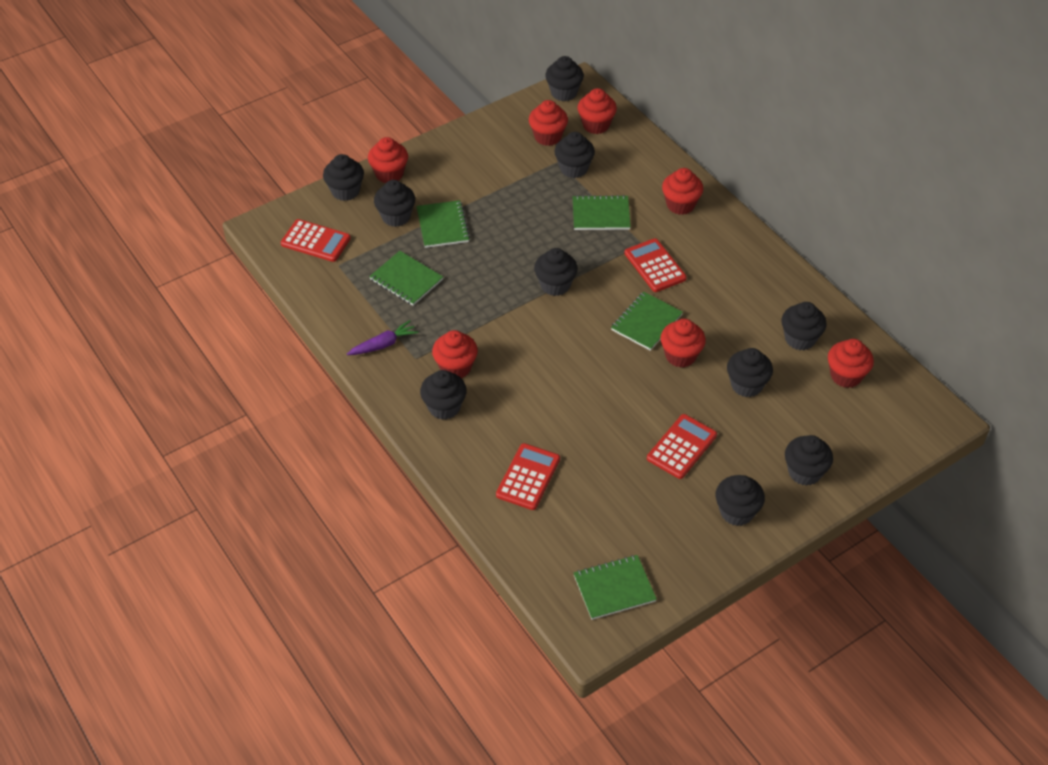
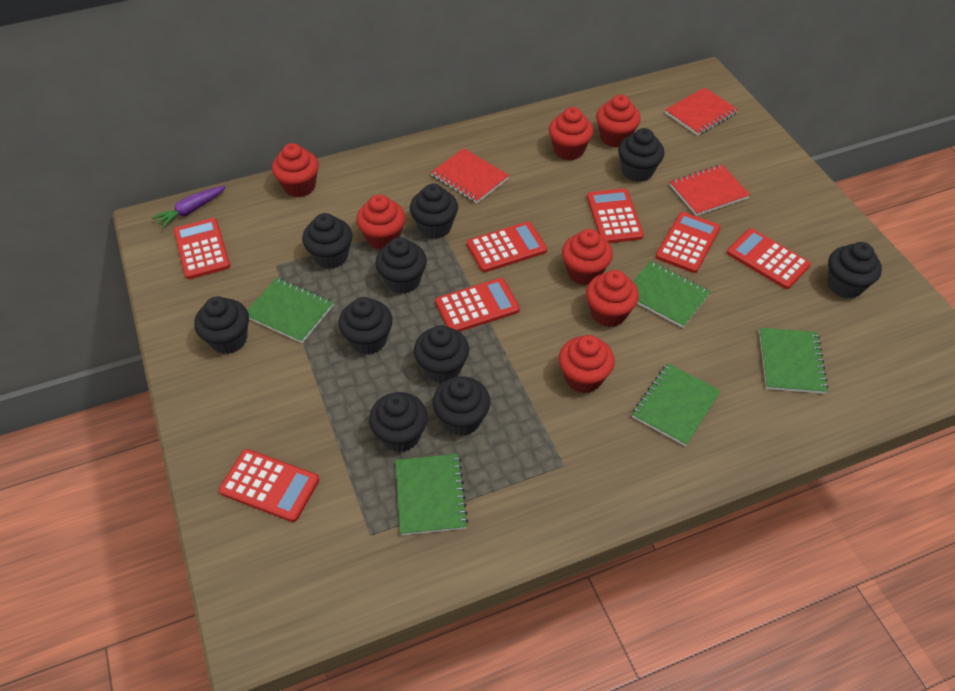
red calculator: [281,219,351,262] [496,443,560,510] [624,238,687,292] [647,414,717,479] = 4 -> [174,218,230,279] [219,449,319,522] [435,278,520,332] [467,222,547,272] [587,189,644,243] [656,212,720,273] [727,229,811,289] = 7
red notebook: none = 0 -> [431,148,509,203] [665,87,738,136] [670,164,750,216] = 3

